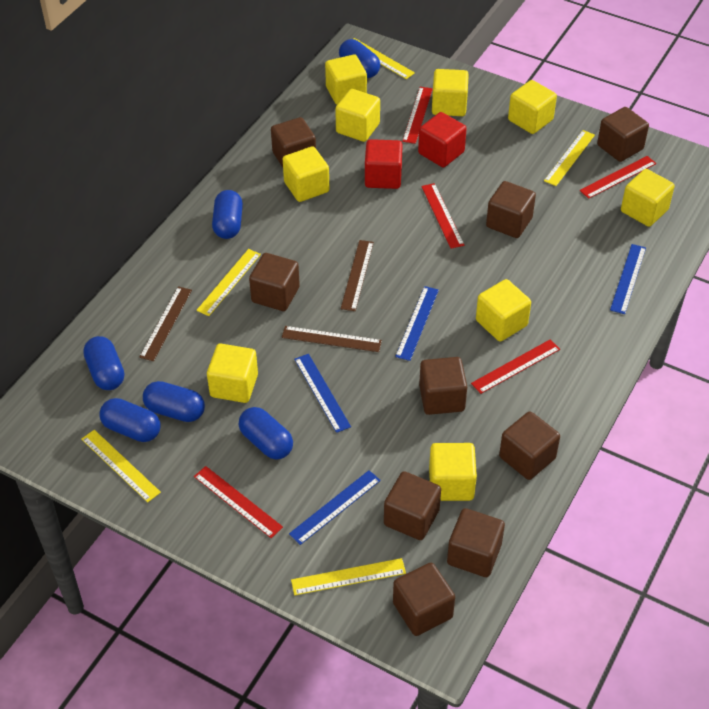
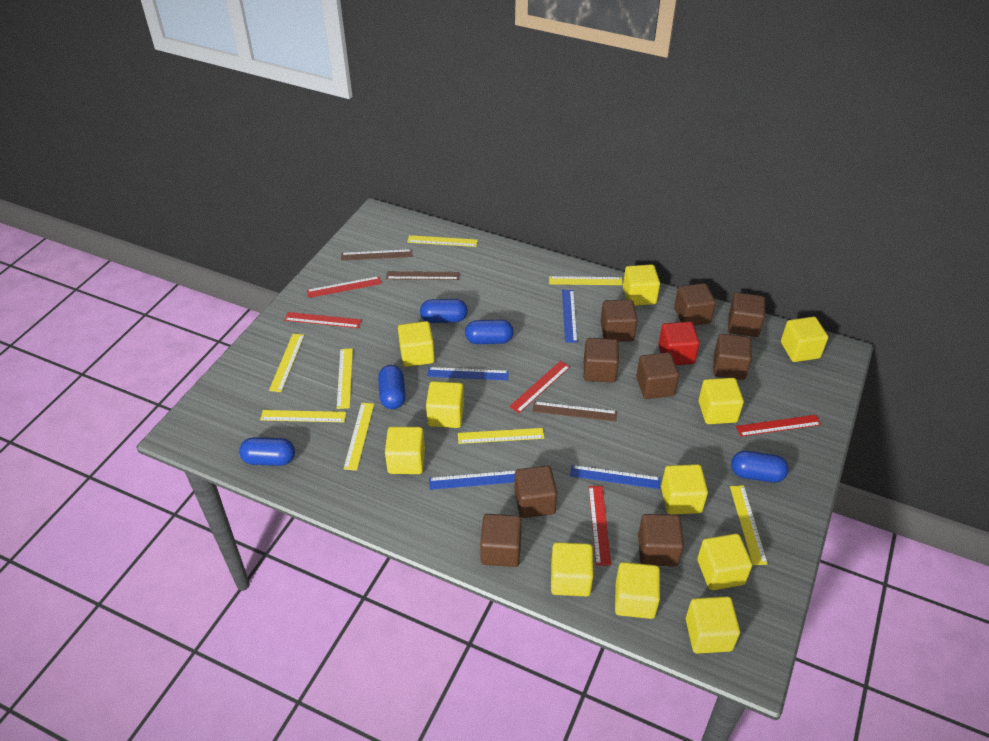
blue capsule: [83,336,124,390] [99,398,161,442] [143,381,205,422] [212,190,243,239] [239,407,293,459] [339,39,380,78] = 6 -> [239,437,295,466] [378,365,406,409] [420,299,468,323] [465,320,514,344] [731,451,789,483] = 5
red cube: [365,139,403,189] [418,112,467,167] = 2 -> [658,322,700,365] = 1
yellow cube: [207,344,258,403] [283,146,329,202] [325,54,367,105] [335,89,380,142] [429,443,477,501] [432,69,469,116] [476,279,531,342] [508,80,557,134] [621,169,675,227] = 9 -> [385,426,425,474] [398,321,435,367] [426,381,464,428] [551,542,593,596] [615,562,660,619] [623,264,660,306] [661,464,708,515] [686,596,740,654] [697,534,752,590] [699,378,744,424] [781,317,828,362] = 11
yellow ruler: [81,430,161,502] [196,249,261,316] [291,558,406,595] [354,38,415,79] [544,130,595,186] = 5 -> [260,410,346,422] [269,334,304,392] [337,348,353,409] [344,403,374,471] [407,235,478,247] [458,428,544,444] [549,276,623,285] [730,485,768,565] = 8

